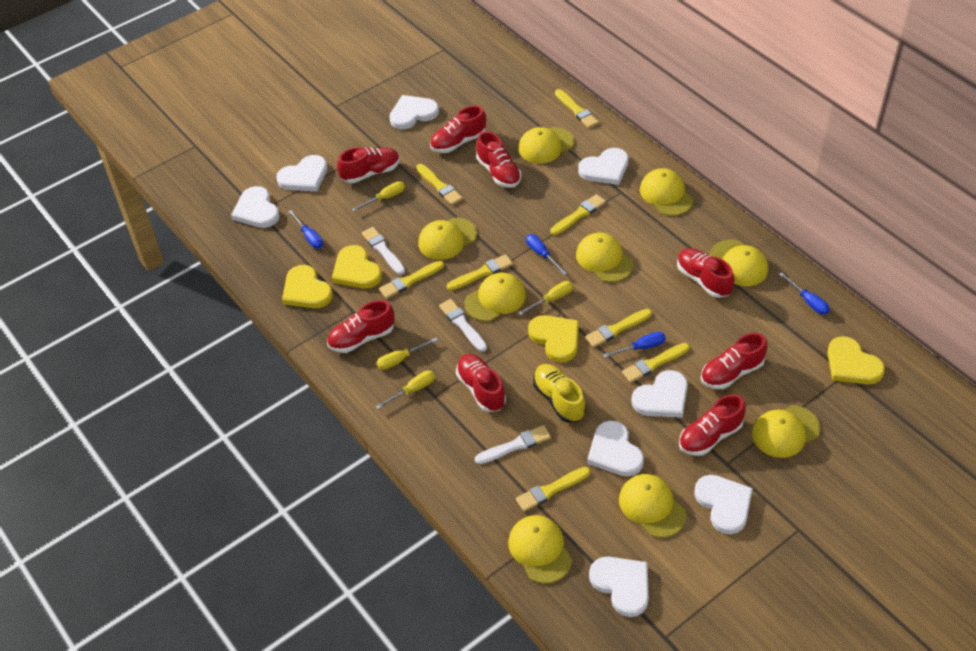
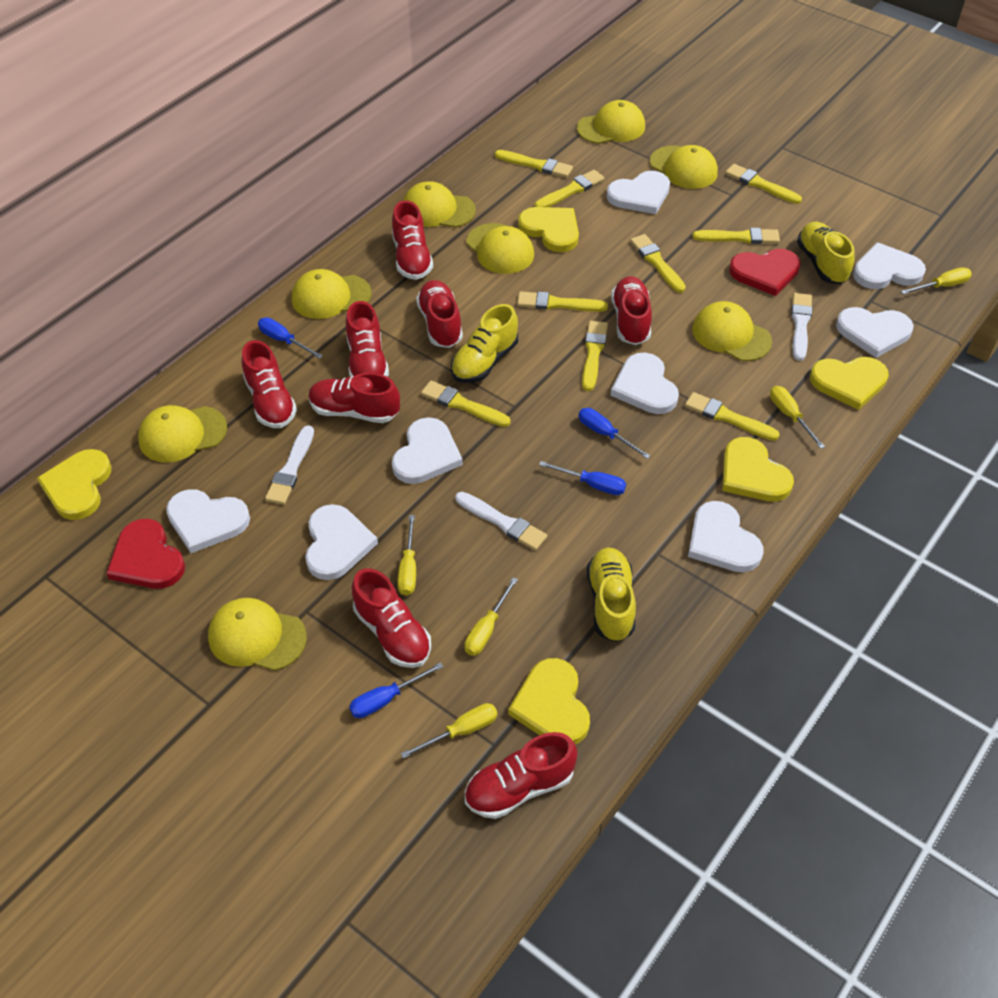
red heart: none = 0 -> [106,519,185,589] [729,249,801,296] = 2
yellow brush: [379,260,444,299] [416,164,463,205] [447,254,513,290] [516,467,590,512] [550,194,606,235] [555,89,599,128] [585,309,652,347] [622,343,690,383] = 8 -> [421,381,510,427] [495,150,573,178] [517,291,608,312] [535,170,605,207] [582,321,608,391] [630,234,686,293] [685,392,780,441] [692,228,780,244] [725,164,802,204] = 9
yellow cap: [418,218,477,260] [464,273,526,321] [508,515,572,584] [518,127,574,164] [576,233,633,282] [619,474,686,538] [640,168,693,216] [710,240,768,286] [752,405,820,458] = 9 -> [138,405,227,462] [208,598,307,671] [292,269,371,319] [403,181,476,228] [466,223,534,274] [577,100,645,144] [650,145,718,189] [692,301,772,361] = 8
yellow heart: [282,265,333,308] [332,245,382,288] [528,315,579,363] [827,336,885,384] = 4 -> [37,449,111,520] [508,658,590,745] [518,207,579,252] [722,437,794,502] [810,357,889,410] = 5
yellow screwdriver: [352,181,405,211] [376,371,435,409] [377,338,438,370] [519,281,573,315] = 4 -> [397,515,416,596] [401,703,498,759] [464,577,518,656] [770,386,825,449] [901,267,972,294] = 5
yellow shoe: [533,364,585,422] = 1 -> [451,304,518,383] [587,547,636,642] [797,222,855,284] = 3

